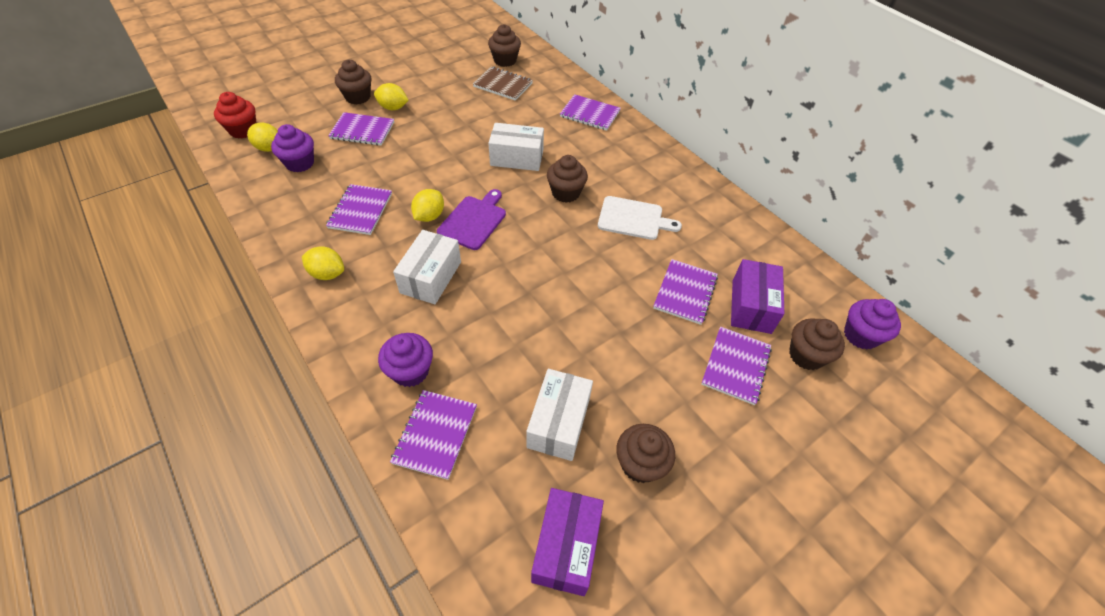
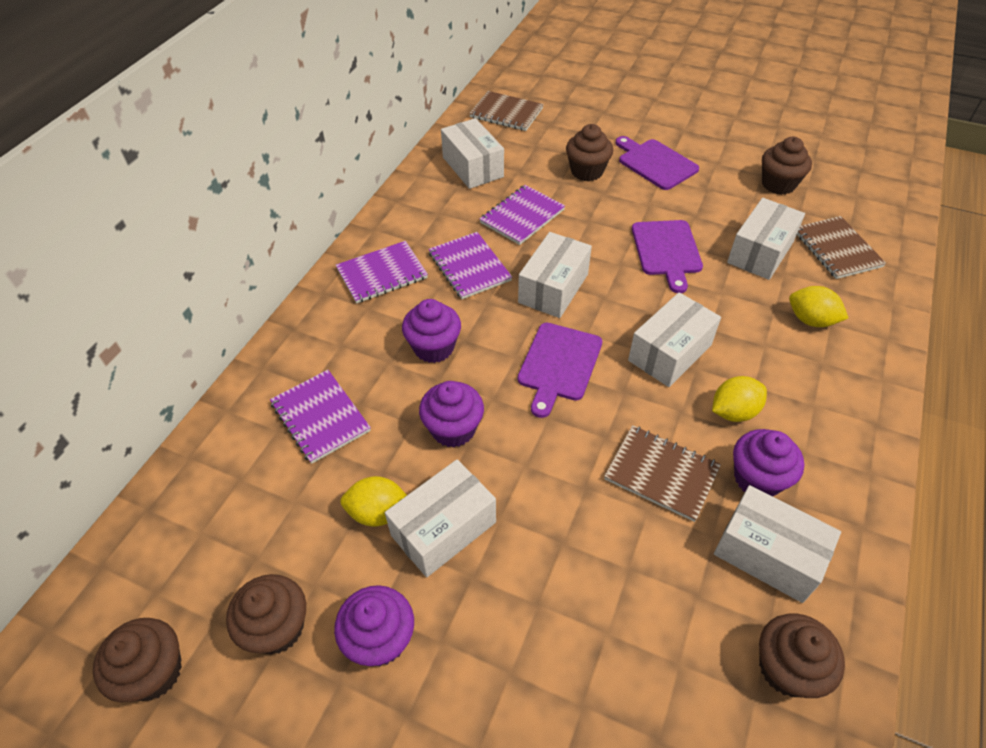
brown notebook: [473,67,533,101] = 1 -> [469,91,544,131] [604,425,721,522] [797,216,886,279] = 3
purple box: [531,488,604,596] [731,259,785,334] = 2 -> none = 0
purple cupcake: [271,124,314,172] [378,333,433,387] [844,299,901,350] = 3 -> [334,585,414,666] [402,299,461,363] [419,381,484,448] [733,429,804,497] = 4
purple cutting board: [437,189,506,250] = 1 -> [517,323,602,418] [616,136,699,190] [632,220,703,293] = 3
purple notebook: [326,184,392,235] [328,112,394,146] [390,390,477,480] [560,94,621,131] [653,259,718,325] [701,326,772,405] = 6 -> [270,370,371,464] [336,241,428,303] [428,232,512,299] [480,185,565,245] = 4
red cupcake: [214,92,256,139] = 1 -> none = 0
white box: [393,230,461,304] [489,123,544,171] [526,369,593,461] = 3 -> [385,459,496,577] [441,118,504,189] [518,232,592,318] [628,292,721,387] [714,485,841,603] [727,198,805,280] = 6
white cutting board: [598,196,682,240] = 1 -> none = 0
yellow lemon: [247,122,278,152] [302,246,344,280] [374,83,409,110] [411,189,444,222] = 4 -> [340,476,407,527] [712,376,767,422] [789,286,848,327] = 3

